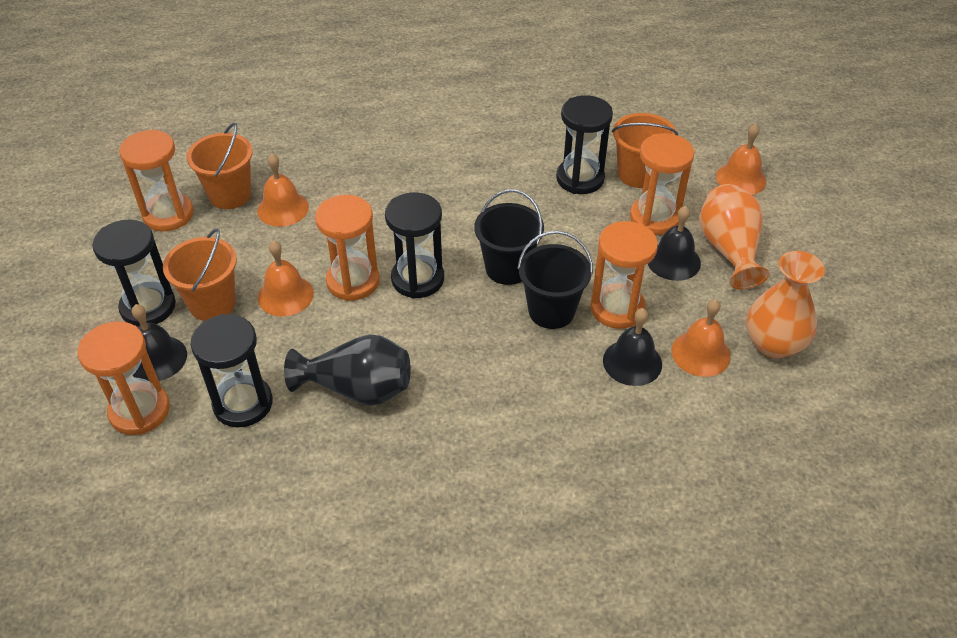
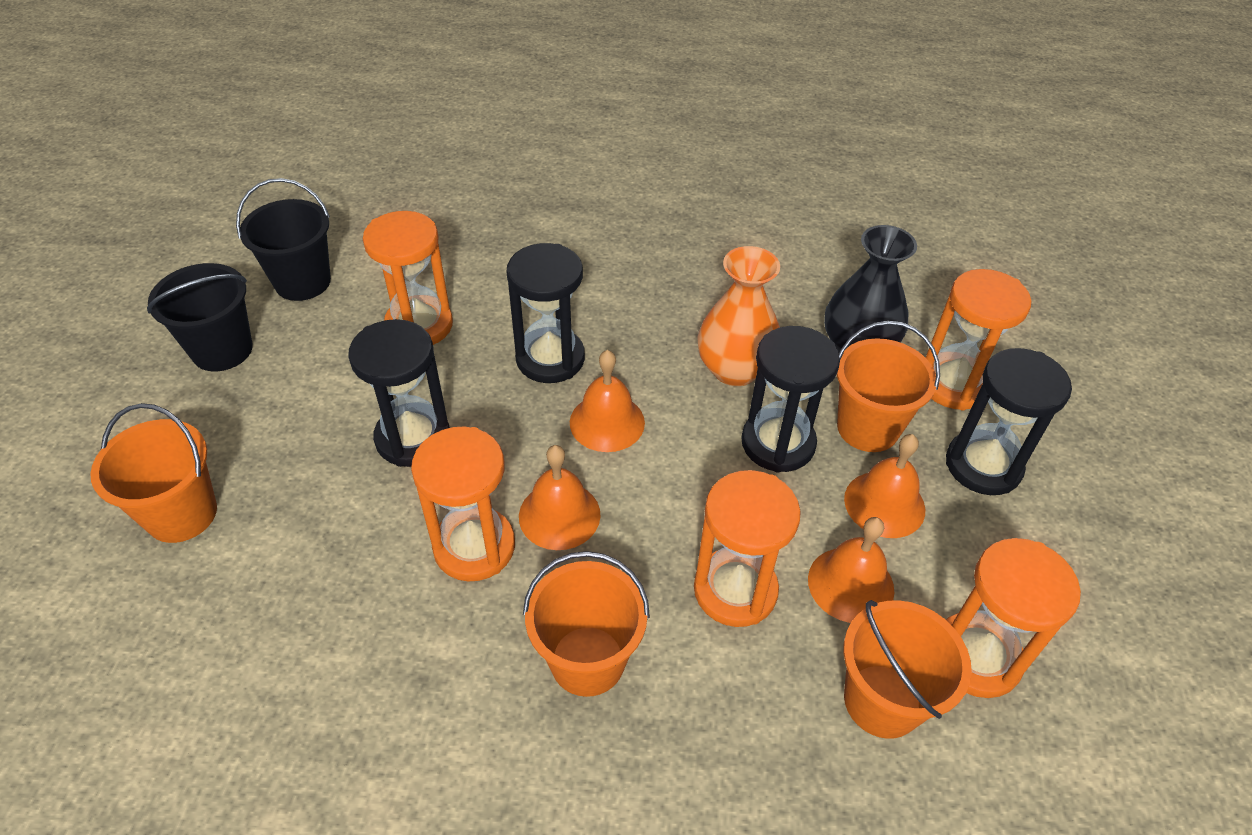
black bell: [132,304,187,381] [603,308,662,386] [648,206,701,281] = 3 -> none = 0
orange bucket: [163,229,237,321] [187,123,253,209] [612,113,678,188] = 3 -> [90,403,217,543] [523,551,650,697] [837,321,940,452] [843,600,972,739] = 4
orange vase: [699,184,770,290] [746,251,825,359] = 2 -> [697,246,780,386] = 1

